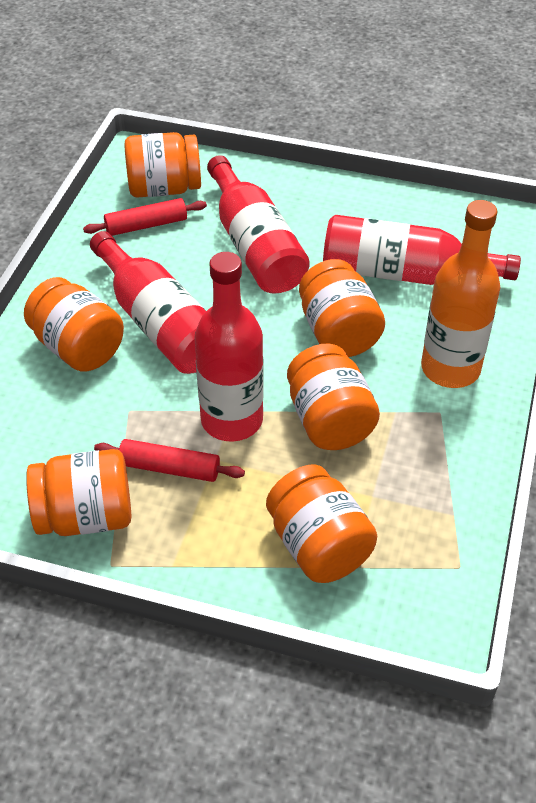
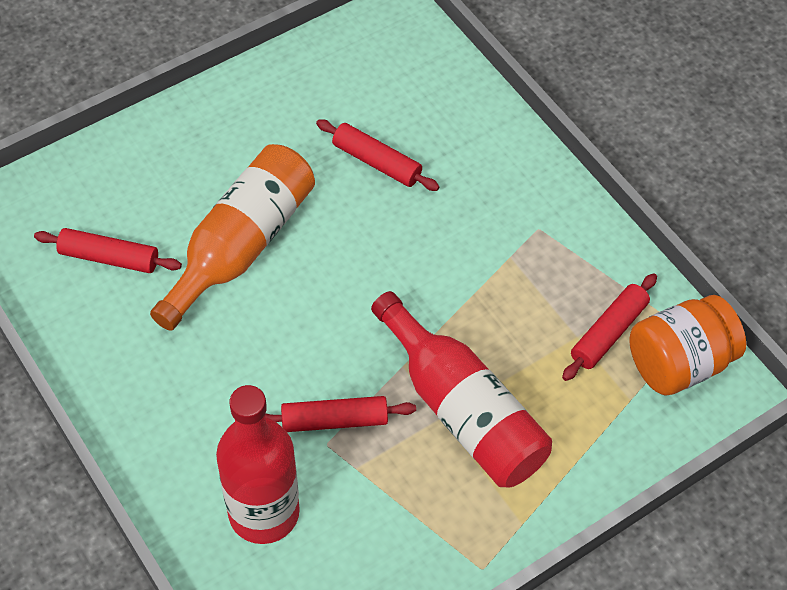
orange jar: [24,277,124,372] [26,449,131,536] [124,132,201,198] [266,464,377,583] [287,344,380,450] [299,259,385,357] = 6 -> [629,295,746,396] = 1
red bottle: [90,231,206,374] [194,252,264,442] [207,155,310,294] [323,215,521,285] = 4 -> [216,385,300,544] [371,291,552,487] = 2
red rolling pin: [83,198,207,236] [94,439,245,482] = 2 -> [34,228,182,273] [265,396,416,432] [316,119,440,191] [562,273,657,381] = 4

